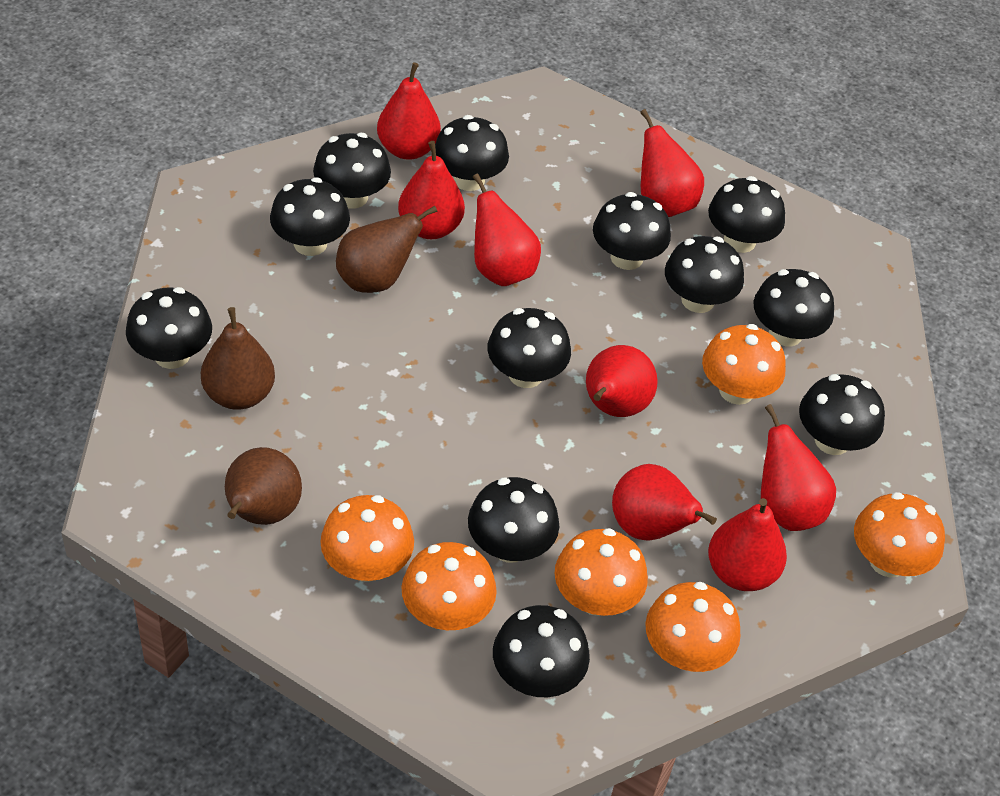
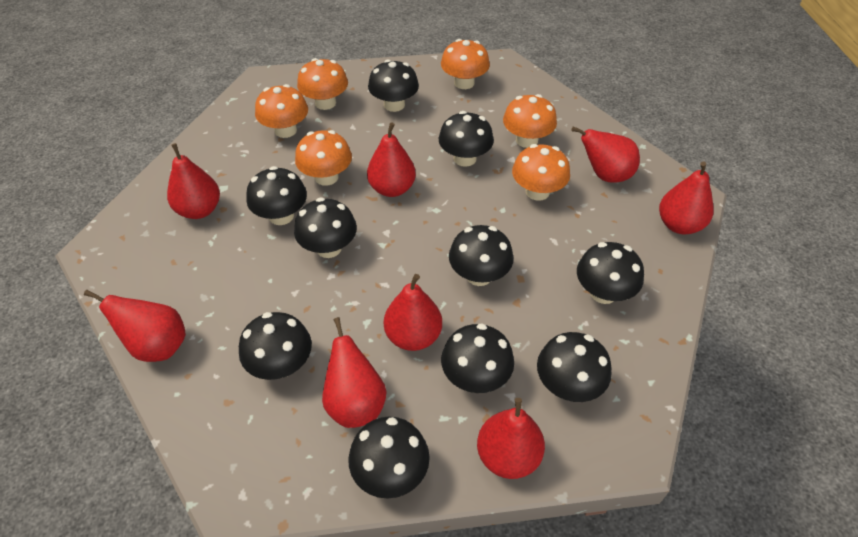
black mushroom: [126,287,212,369] [270,177,350,256] [313,133,391,208] [435,115,509,191] [468,477,559,563] [487,308,571,388] [493,605,590,697] [593,192,671,270] [665,236,744,313] [708,176,785,253] [754,269,834,346] [799,374,885,455] = 12 -> [239,312,312,380] [246,166,307,225] [294,197,357,258] [348,416,430,499] [368,59,419,112] [439,111,494,167] [441,324,514,393] [449,225,513,286] [537,332,612,402] [577,242,644,304] = 10
brown pear: [201,307,275,410] [225,447,302,525] [336,206,438,293] = 3 -> none = 0

